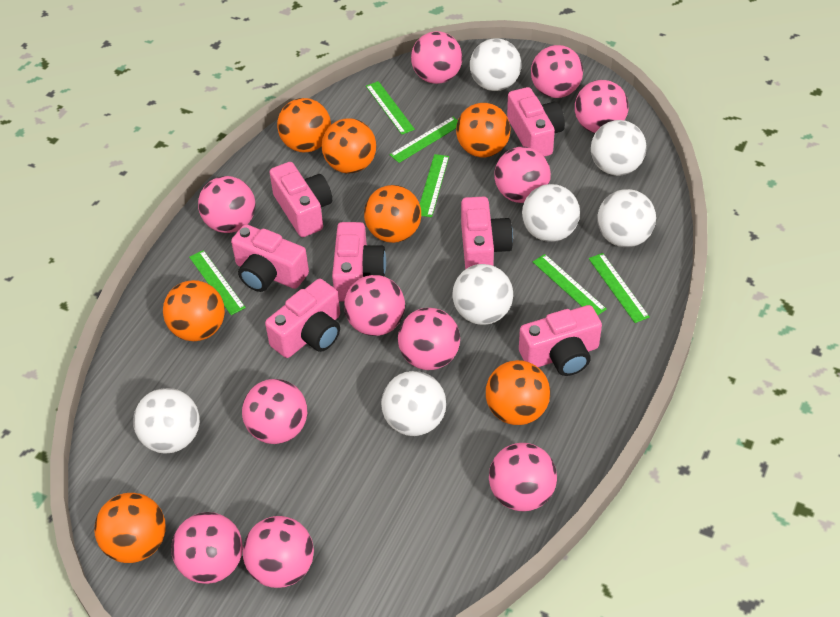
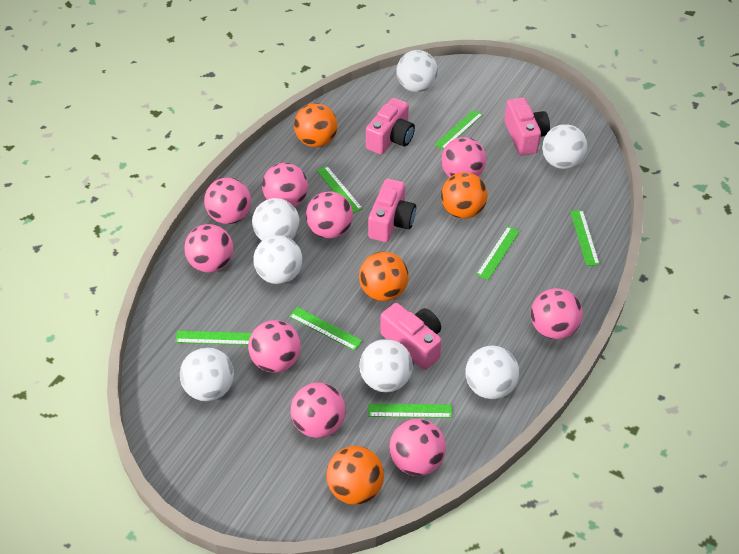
green ruler: [189,250,246,315] [366,81,415,135] [390,117,458,163] [420,154,449,217] [533,254,607,315] [589,253,650,323] = 6 -> [175,331,252,345] [289,307,362,351] [316,166,363,213] [368,403,452,418] [434,109,483,150] [476,226,520,280] [570,210,600,266] = 7
orange ball: [94,493,165,563] [163,280,225,341] [277,98,331,152] [322,118,376,173] [364,185,421,243] [456,103,510,157] [486,360,550,425] = 7 -> [294,103,337,147] [326,446,384,505] [359,252,408,301] [441,172,488,219] = 4
pink ball: [171,512,243,584] [198,176,255,233] [242,379,307,444] [243,516,314,588] [344,275,405,336] [398,308,460,370] [411,31,462,84] [489,443,557,511] [495,147,551,203] [531,45,583,98] [575,80,629,133] = 11 -> [184,224,233,273] [204,177,251,224] [248,320,301,373] [262,163,308,207] [291,383,346,438] [306,191,353,239] [389,419,446,476] [441,137,486,177] [531,288,583,339] = 9
pink camera: [231,224,309,292] [265,279,340,358] [270,162,332,237] [332,222,386,301] [461,197,513,269] [507,87,565,157] [519,305,602,376] = 7 -> [366,98,415,155] [368,179,416,242] [380,303,442,370] [504,98,550,155] = 4

